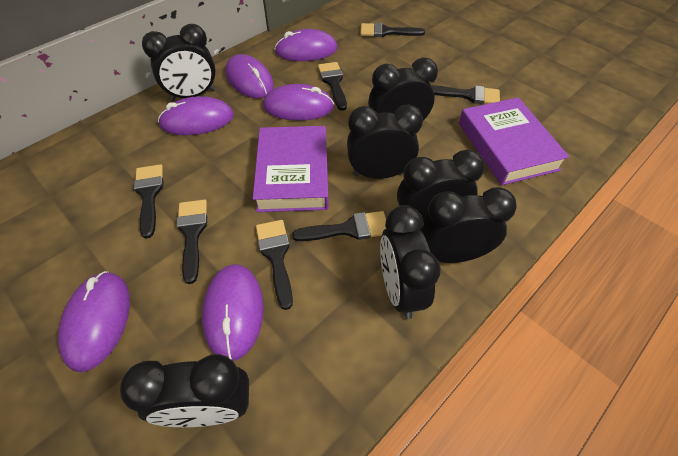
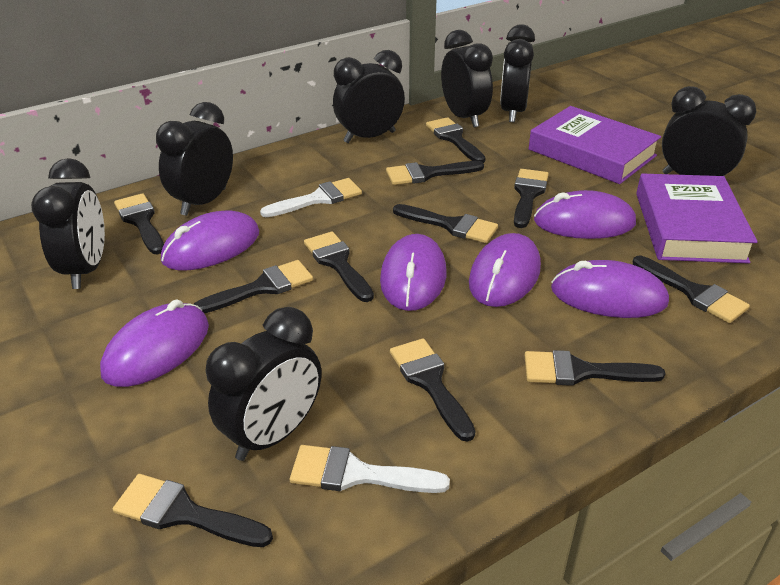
black brush: [134,164,163,239] [176,200,207,284] [256,220,293,310] [292,211,386,241] [318,62,347,111] [361,23,425,37] [431,85,500,104] = 7 -> [113,474,273,547] [114,193,164,254] [193,260,313,313] [304,232,374,302] [386,161,484,185] [390,338,475,442] [393,204,498,243] [426,117,486,163] [514,169,549,228] [525,350,666,386] [633,256,750,323] = 11
white brush: none = 0 -> [260,178,362,217] [290,445,450,493] = 2

